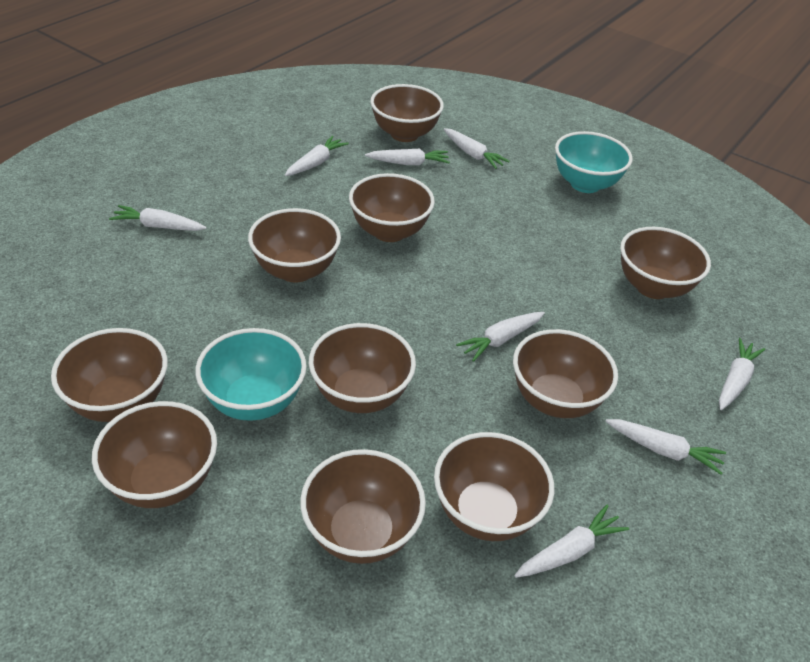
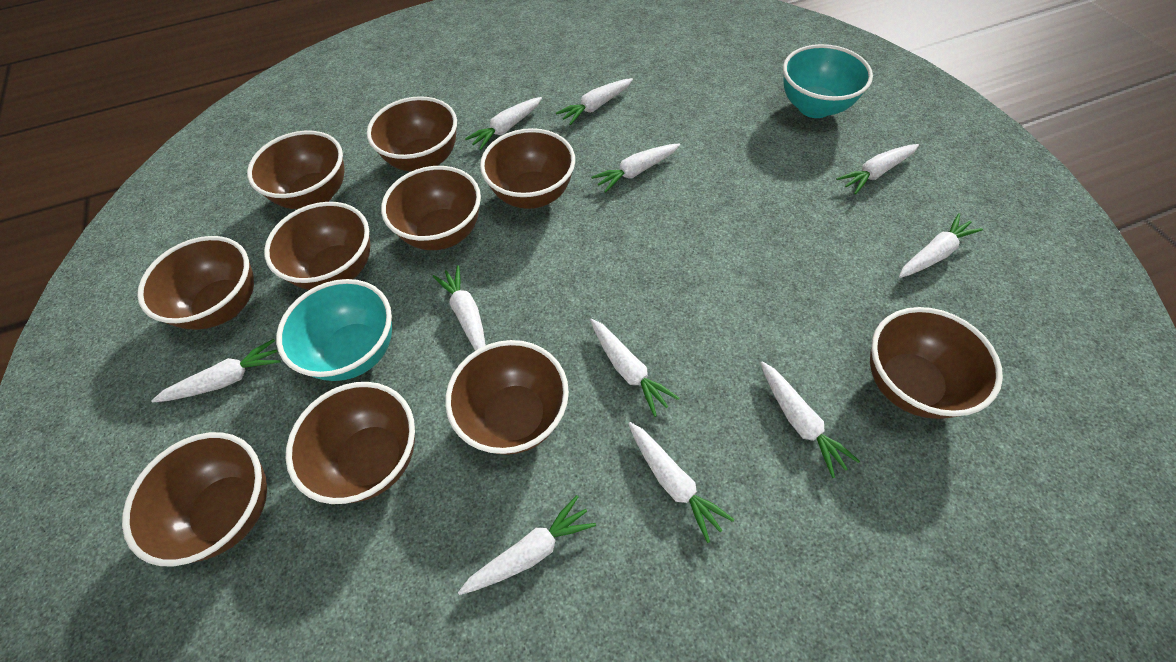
white carrot: [109,205,206,231] [285,136,349,176] [365,149,450,165] [444,128,510,169] [456,312,545,362] [515,505,629,578] [605,419,726,475] [719,338,765,410] = 8 -> [151,339,281,403] [432,265,486,351] [458,495,596,595] [465,97,542,150] [556,78,633,125] [590,319,679,417] [592,144,680,193] [628,422,734,543] [761,361,860,478] [836,144,919,195] [899,213,983,278] = 11

